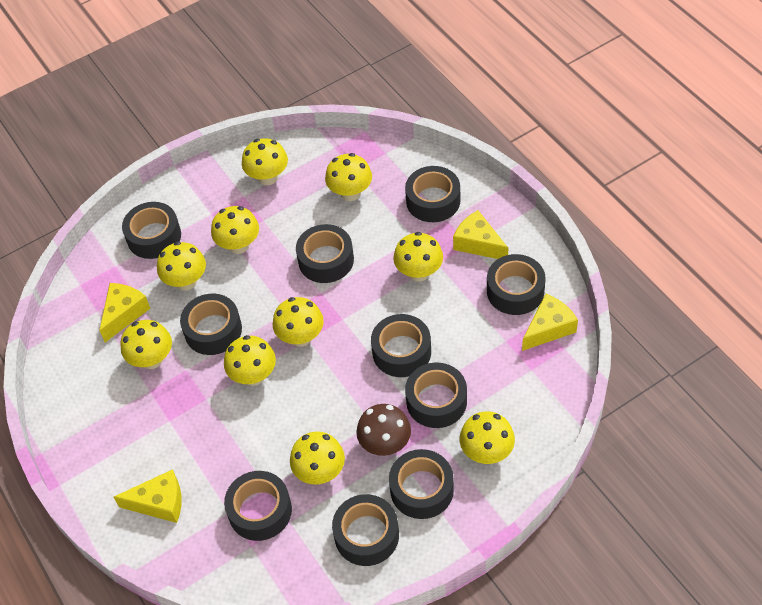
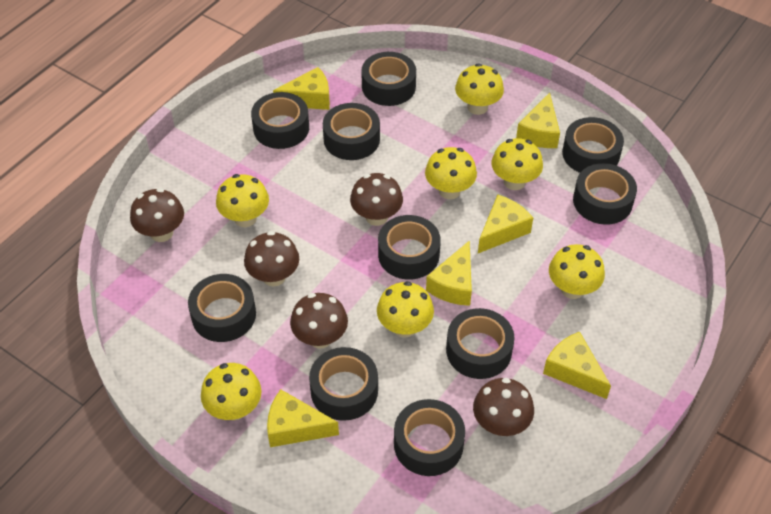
brown mushroom: [356,404,411,456] = 1 -> [130,188,184,242] [244,231,299,287] [290,293,348,349] [350,173,403,226] [473,378,534,436] = 5
yellow cheese: [99,283,151,342] [114,469,182,523] [453,210,508,259] [522,294,578,351] = 4 -> [267,389,339,447] [273,67,330,110] [426,240,472,306] [478,195,533,253] [516,93,560,148] [543,332,611,399] = 6
yellow mushroom: [120,320,172,369] [157,241,206,290] [211,206,259,254] [224,335,276,386] [242,138,288,185] [272,297,324,347] [290,432,345,485] [325,153,372,201] [393,232,443,282] [460,411,515,464] = 10 -> [201,363,262,420] [216,174,269,227] [377,281,434,338] [425,147,477,199] [455,63,504,115] [492,138,543,190] [549,244,605,299] = 7

